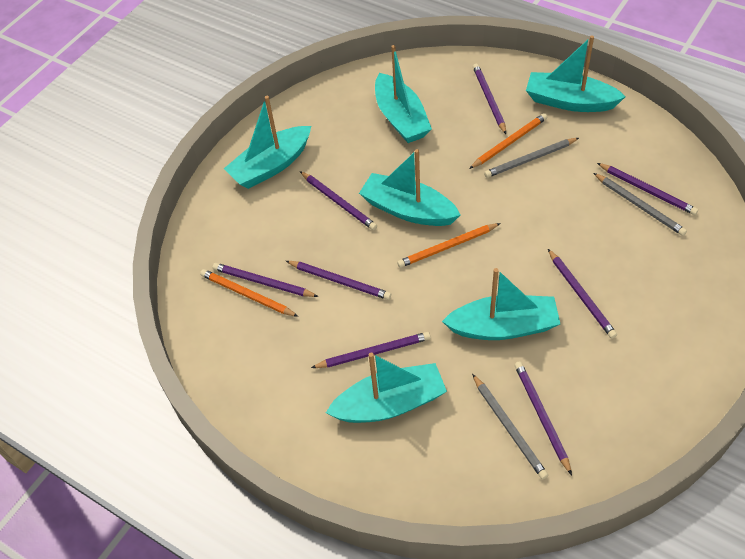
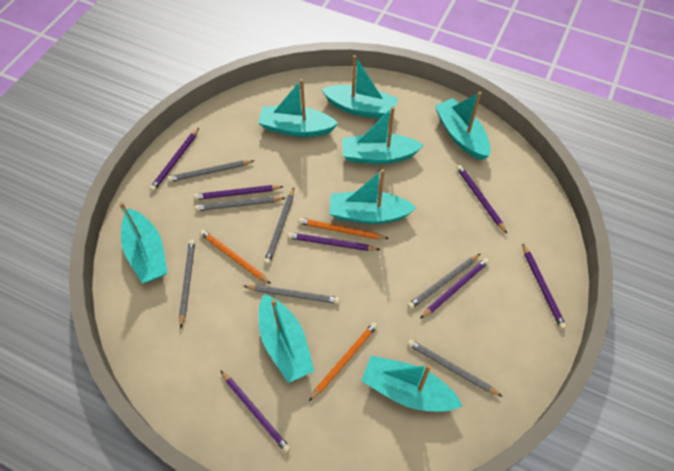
grey pencil: [472,374,548,480] [484,138,579,178] [594,173,687,236] = 3 -> [167,160,254,182] [179,239,195,328] [195,196,285,211] [244,285,340,304] [264,188,294,265] [407,253,481,309] [408,339,503,397] = 7
purple pencil: [212,263,319,297] [286,261,391,300] [300,171,377,230] [311,332,431,368] [473,64,506,134] [514,361,572,475] [548,249,617,339] [597,163,698,215] = 8 -> [150,128,199,192] [194,185,284,200] [220,370,291,453] [288,232,380,251] [420,258,489,319] [456,165,507,233] [522,243,566,329] = 7
turquoise boat: [224,96,311,189] [326,352,447,423] [359,149,460,226] [375,45,432,143] [442,268,560,340] [526,36,626,112] = 6 -> [119,202,167,283] [258,79,338,137] [259,294,314,383] [321,55,398,119] [330,169,416,224] [342,106,424,164] [361,355,462,411] [435,92,490,160] = 8

